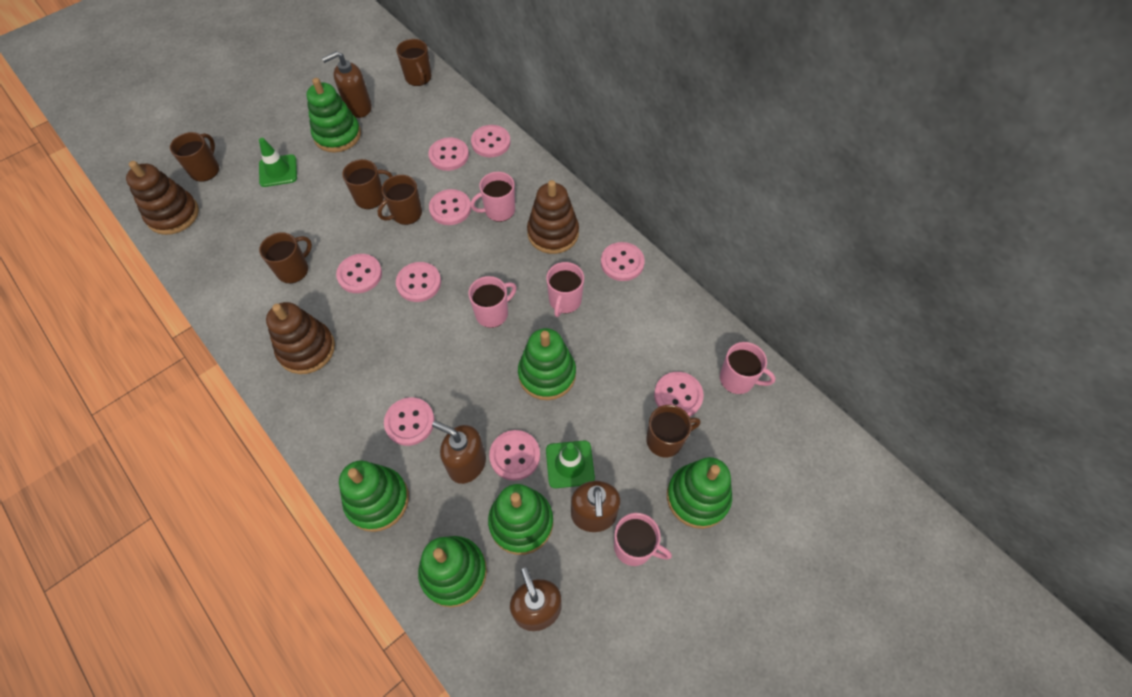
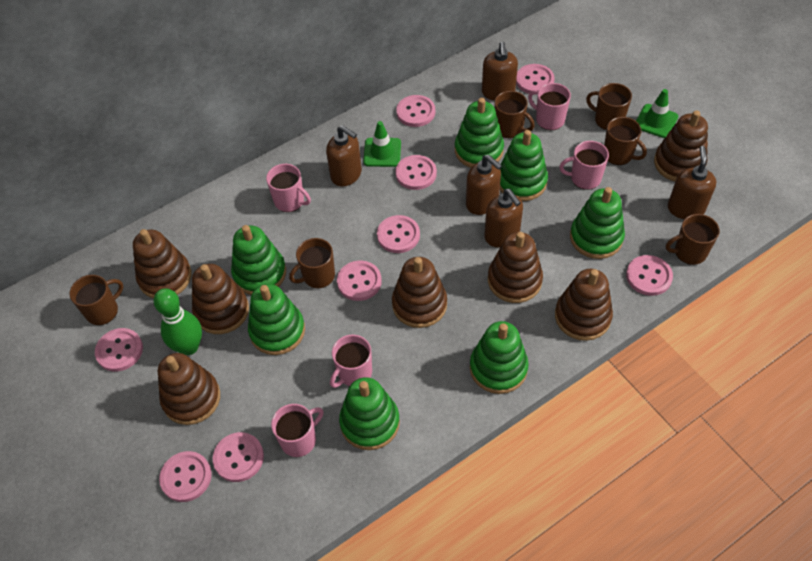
brown soap dispenser: [322,51,372,118] [432,420,486,484] [510,567,562,631] [571,481,620,532] = 4 -> [326,125,362,187] [466,154,502,215] [482,42,518,101] [484,189,523,248] [668,146,716,219] = 5
brown stacking toy: [126,161,199,235] [266,302,335,374] [527,180,579,254] = 3 -> [133,229,191,298] [158,353,220,425] [192,264,249,334] [392,257,447,328] [488,232,543,303] [555,269,613,341] [654,111,708,181] = 7
green bowling pin: none = 0 -> [153,288,202,355] = 1
green stacking toy: [307,78,361,153] [339,460,409,532] [418,536,487,607] [488,484,553,555] [518,328,576,400] [667,457,732,529] = 6 -> [231,225,286,295] [248,284,305,355] [339,377,400,450] [455,98,504,168] [470,321,529,394] [500,130,548,201] [570,187,625,259] = 7

